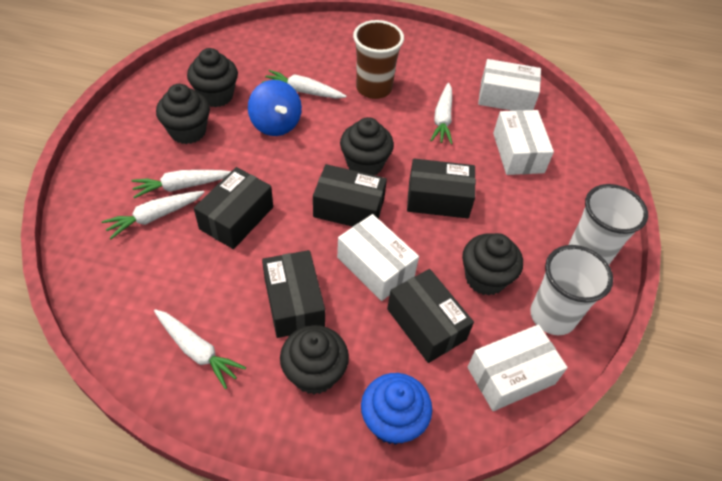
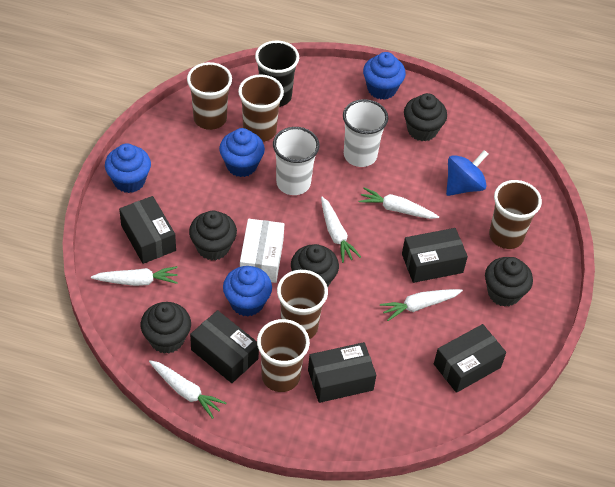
black cup: none = 0 -> [255,41,299,107] = 1
blue cupcake: [361,373,432,445] = 1 -> [105,143,151,193] [219,128,265,177] [223,266,272,317] [363,52,406,100] = 4
brown cup: [353,20,404,99] = 1 -> [187,62,232,130] [238,74,284,142] [257,319,310,392] [277,270,328,339] [489,180,542,249] = 5
white box: [337,214,419,301] [468,324,568,411] [478,59,541,111] [493,110,554,175] = 4 -> [240,219,284,283] = 1

